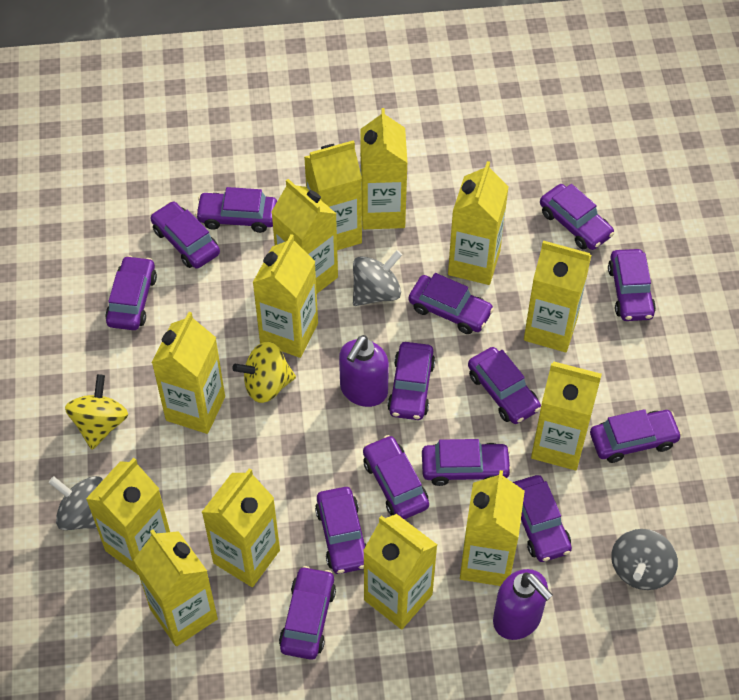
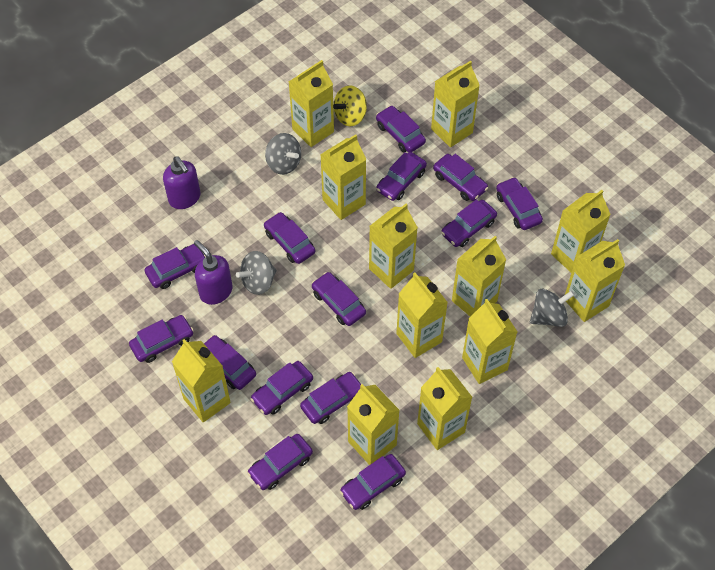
yellow carton: [86,458,170,575] [134,530,218,646] [152,312,225,434] [202,468,280,587] [252,234,318,358] [271,179,338,293] [304,140,362,250] [360,108,408,229] [363,514,437,629] [448,161,509,285] [460,470,525,586] [524,241,592,352] [531,361,602,470] = 13 -> [172,339,231,422] [289,60,334,147] [320,134,367,220] [347,384,400,465] [369,204,418,289] [396,272,448,358] [417,367,472,450] [431,61,480,147] [452,236,506,317] [462,299,518,384] [551,190,611,273] [565,239,625,322] = 12
yellow spinning top: [65,374,128,450] [232,342,296,403] = 2 -> [333,85,367,127] = 1

